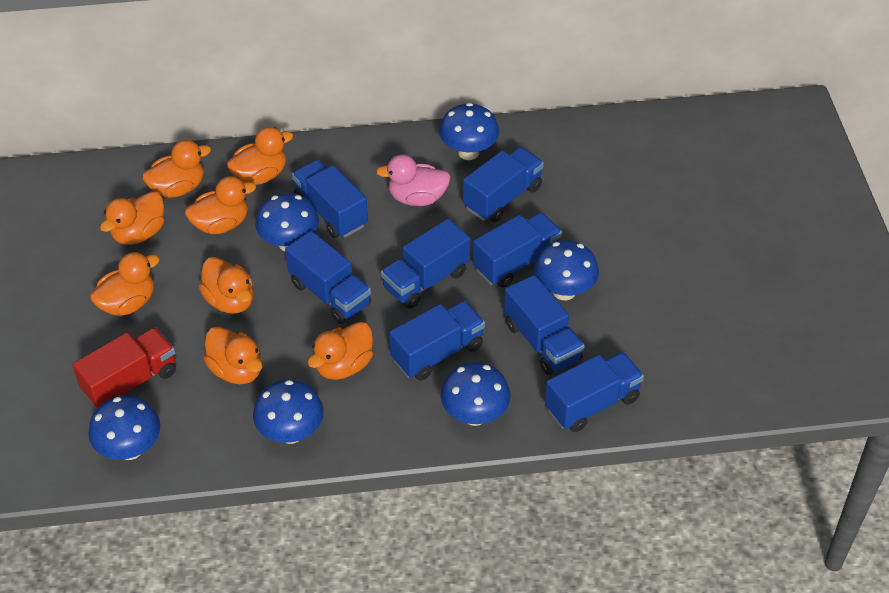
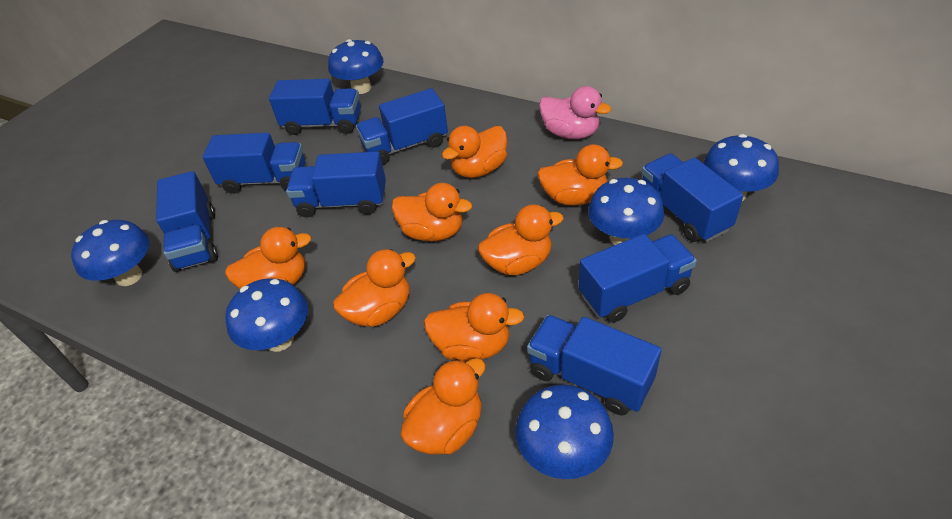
red truck: [72,327,176,409] = 1 -> none = 0

